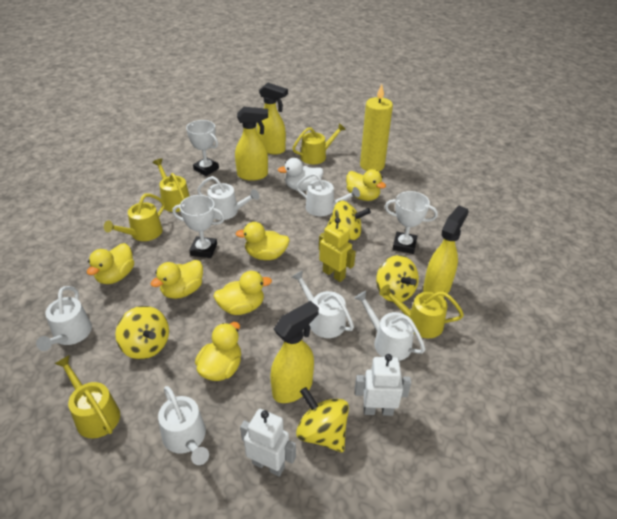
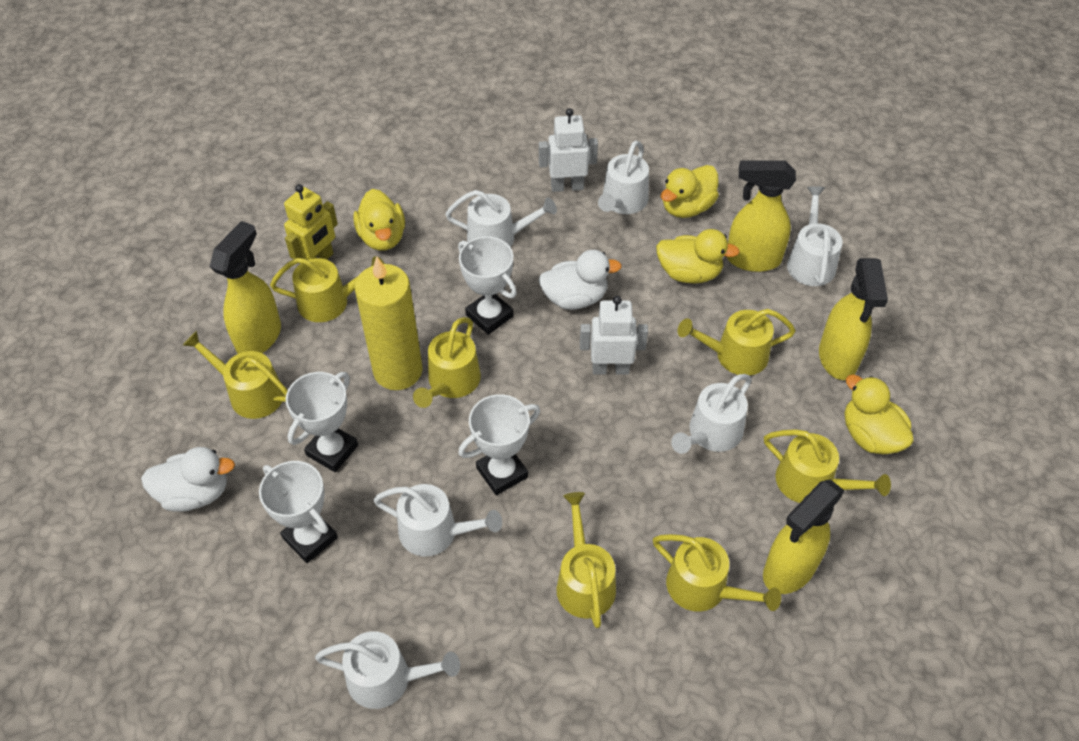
white duck: [278,158,323,191] = 1 -> [141,447,235,512] [539,250,622,310] = 2
white trophy: [172,195,225,258] [186,120,219,176] [385,191,438,254] = 3 -> [259,461,338,563] [286,372,358,472] [458,237,517,335] [458,394,540,495] = 4
yellow duck: [87,243,134,284] [151,260,203,299] [195,322,241,381] [213,271,272,315] [235,222,290,260] [346,169,386,201] = 6 -> [353,189,405,251] [656,229,740,284] [661,165,719,218] [845,375,914,454] = 4
yellow spinning top: [115,306,169,359] [296,387,349,452] [327,200,371,240] [376,255,419,303] = 4 -> none = 0
yellow watering can: [55,356,120,438] [104,194,165,241] [153,158,189,212] [292,123,346,164] [380,284,464,338] = 5 -> [183,331,288,419] [270,256,385,322] [413,317,481,408] [557,492,616,628] [653,534,781,612] [677,309,796,376] [764,429,891,503] = 7

